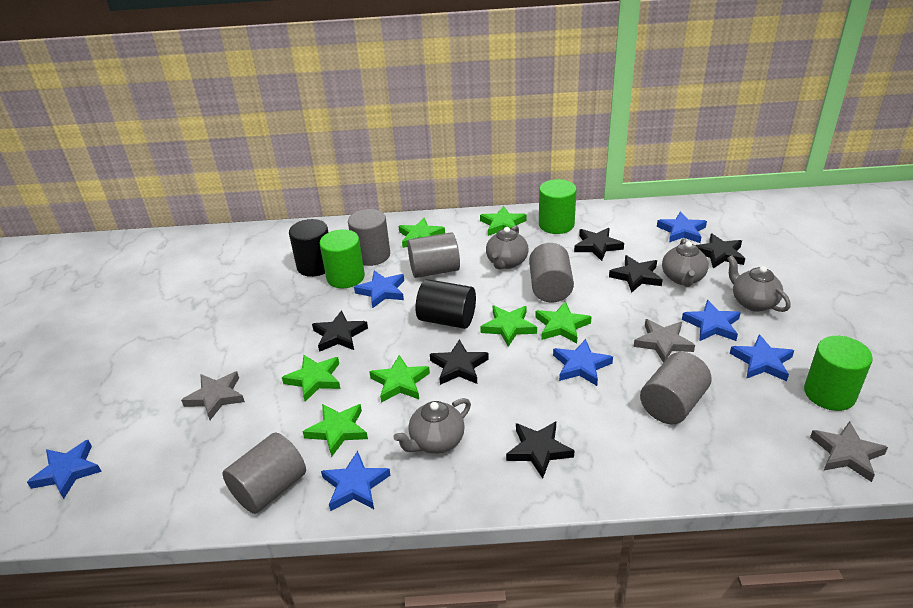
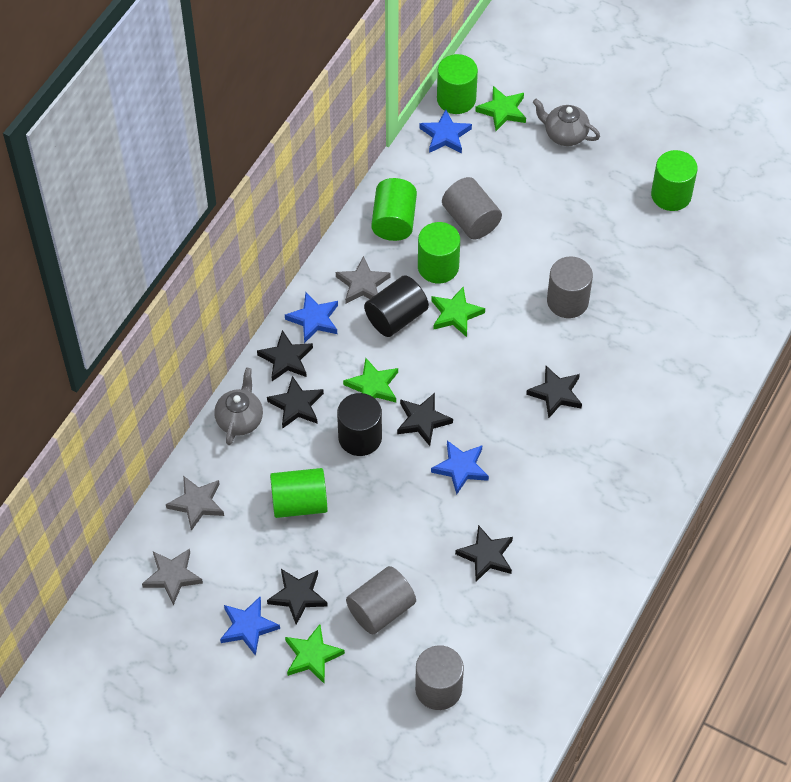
blue star: [27,440,102,499] [321,451,391,511] [354,271,404,309] [553,339,613,386] [657,211,707,243] [682,300,741,341] [730,334,794,381] = 7 -> [220,597,280,656] [285,293,338,343] [419,109,472,153] [431,441,489,494] = 4
green cylinder: [319,229,365,288] [539,179,577,234] [804,336,873,411] = 3 -> [270,468,328,518] [371,178,417,241] [418,222,460,283] [437,54,478,114] [651,150,698,211] = 5
green star: [282,355,341,402] [303,404,368,457] [369,355,430,403] [399,218,445,248] [480,206,526,236] [480,306,537,347] [535,301,591,343] = 7 -> [285,624,345,684] [343,358,398,402] [431,287,485,337] [475,86,526,131] = 4
grey cylinder: [222,433,306,514] [348,209,390,266] [407,232,460,278] [529,243,574,303] [640,352,712,424] = 5 -> [346,566,416,635] [415,645,464,710] [442,177,502,239] [547,256,593,318] = 4
grey teapot: [394,398,471,454] [486,225,529,269] [662,239,709,287] [727,256,791,312] = 4 -> [214,368,263,445] [533,99,600,146] = 2

